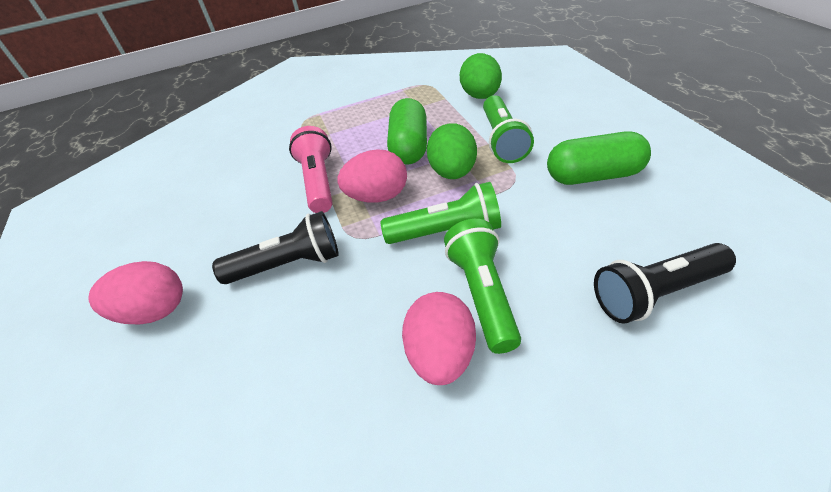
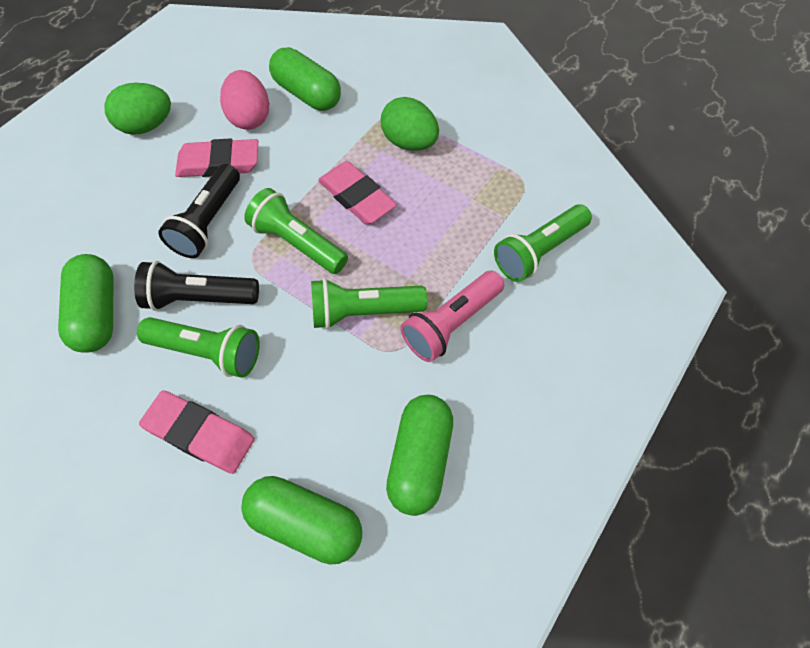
green capsule: [387,98,427,164] [547,131,651,185] = 2 -> [58,254,113,353] [241,476,362,565] [269,47,341,111] [386,395,453,516] = 4
green flashlight: [380,182,501,244] [444,219,521,354] [483,95,534,163] = 3 -> [137,317,260,378] [244,188,348,274] [311,278,427,329] [494,204,592,282] = 4
pink egg: [88,261,183,325] [338,149,407,203] [402,292,476,385] = 3 -> [220,70,269,130] = 1
pink eraser: none = 0 -> [139,390,255,474] [175,138,258,177] [318,161,397,224] = 3

